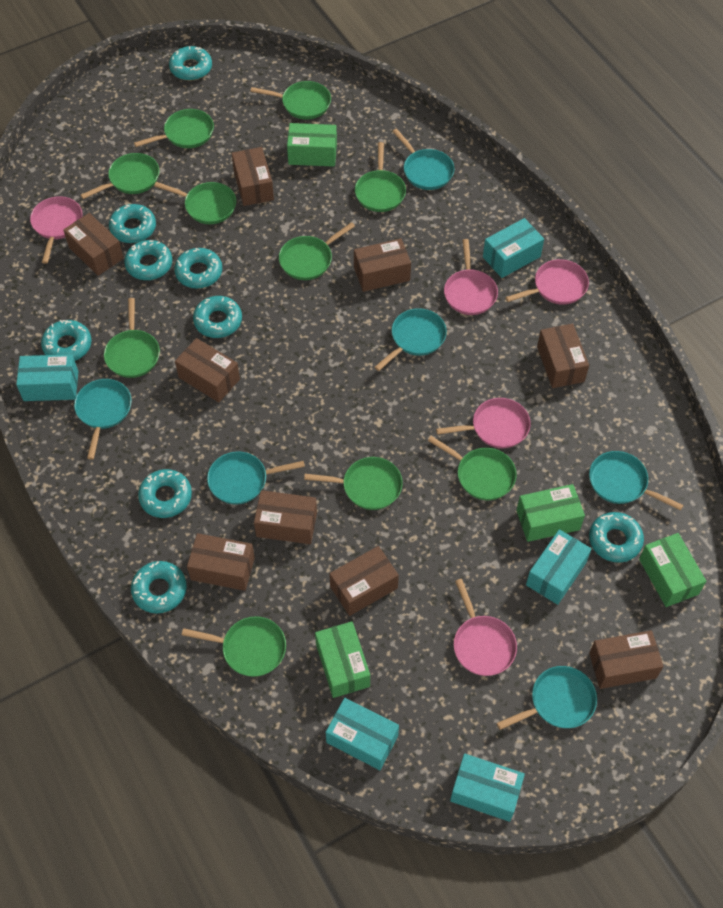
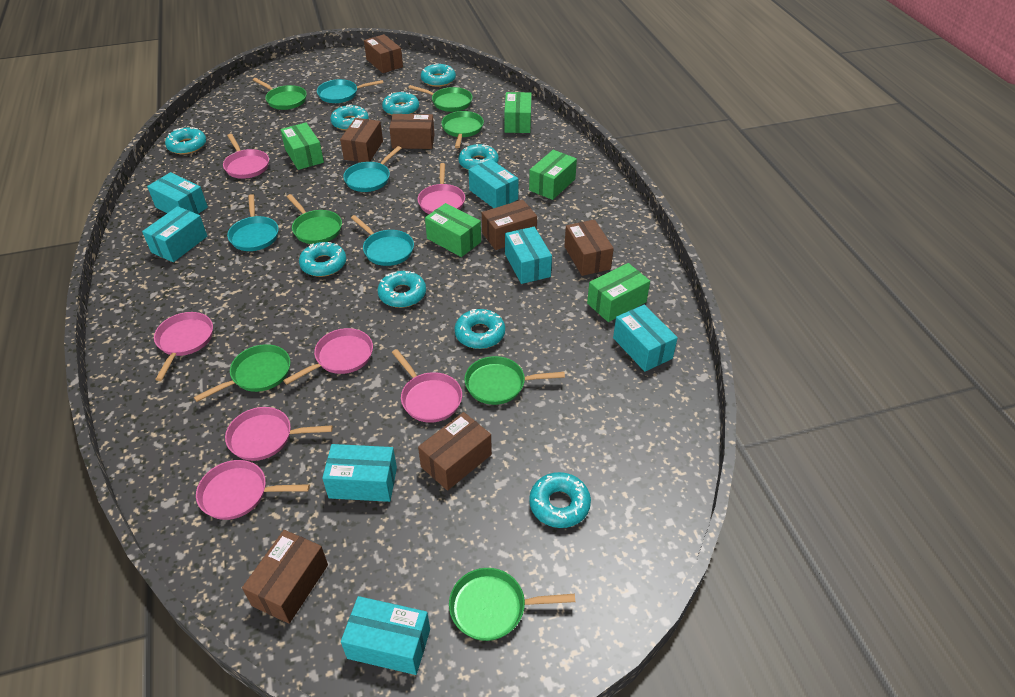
brown box: [63,213,124,276] [175,338,240,403] [187,533,255,591] [232,147,274,206] [254,490,317,544] [329,546,399,616] [354,238,411,292] [537,324,589,388] [589,630,664,689] = 9 -> [242,530,328,624] [340,118,383,162] [364,34,403,73] [389,114,435,149] [418,412,492,491] [482,200,537,250] [564,219,614,276] = 7
green box: [287,123,337,167] [315,621,370,698] [516,484,585,542] [639,533,706,607] = 4 -> [280,123,324,170] [425,203,481,257] [504,92,531,133] [529,150,577,200] [587,263,650,322] = 5
green pan: [81,153,159,199] [104,298,160,378] [134,109,214,148] [154,182,236,224] [182,616,286,677] [250,81,331,120] [279,222,355,280] [304,457,403,510] [355,142,406,212] [428,436,517,500] = 10 -> [194,344,291,402] [253,78,307,110] [287,194,342,244] [408,85,473,112] [441,111,484,148] [449,568,575,641] [464,356,565,405] = 7
pink pan: [30,196,83,264] [436,398,531,448] [444,239,498,315] [454,579,517,676] [505,259,589,305] = 5 -> [154,312,213,381] [196,460,310,520] [223,134,269,179] [225,407,333,461] [283,328,373,385] [392,349,462,423] [418,163,465,214] = 7
turquoise box: [16,354,78,401] [326,698,399,770] [450,753,525,822] [483,218,544,278] [526,529,591,605] = 5 -> [142,206,207,262] [147,172,208,214] [322,444,397,502] [341,596,430,675] [468,159,519,208] [505,227,552,284] [613,305,678,372] = 7
turquoise pan: [74,379,132,460] [207,451,305,505] [375,308,447,371] [392,128,454,190] [497,666,597,730] [589,451,683,511] = 6 -> [227,194,279,251] [317,79,383,103] [343,146,401,192] [351,215,414,266] = 4

